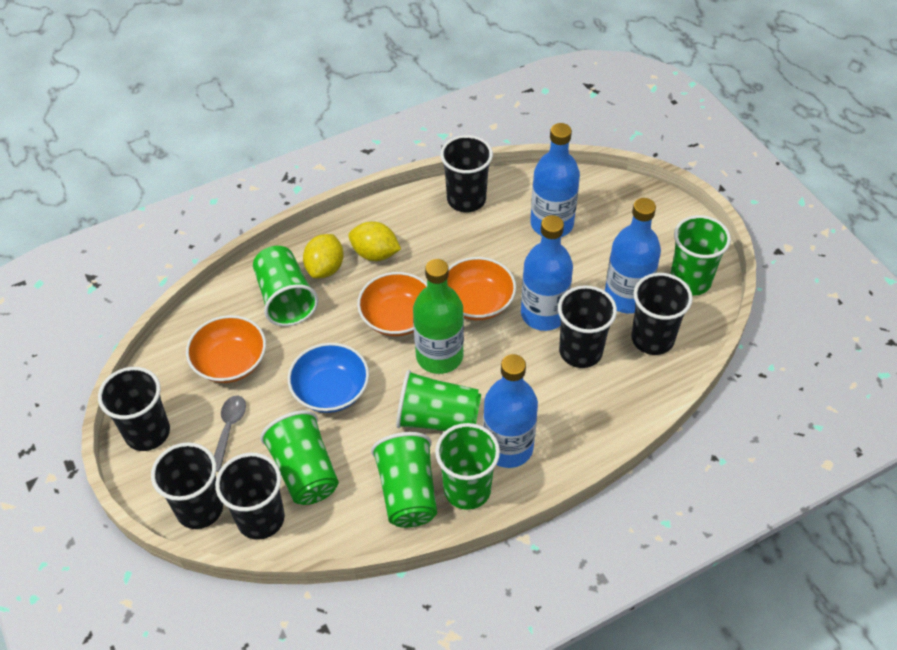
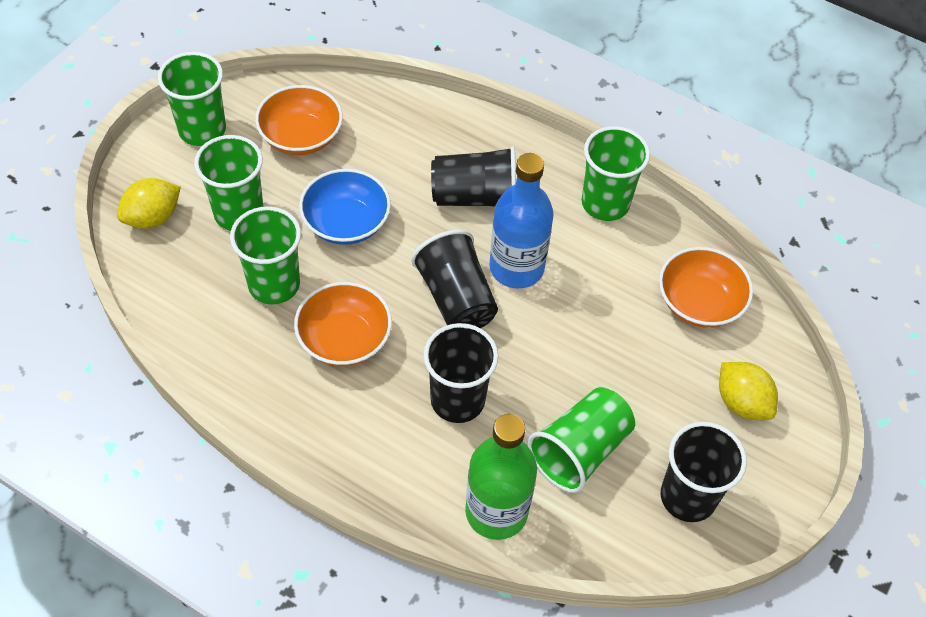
black cup: [98,367,170,451] [151,442,223,529] [215,453,285,540] [440,135,493,212] [558,285,617,368] [631,273,693,355] = 6 -> [411,230,498,328] [423,323,498,423] [431,146,516,207] [661,422,747,522] = 4
blue bottle: [483,354,538,468] [521,215,573,331] [530,123,580,237] [605,198,661,313] = 4 -> [489,153,554,289] = 1
green cup: [253,246,318,326] [260,410,339,505] [371,432,437,528] [396,370,481,431] [435,423,500,510] [671,215,731,296] = 6 -> [158,52,226,146] [194,135,264,231] [230,206,301,305] [528,387,635,493] [582,126,650,221] = 5
grey spoon: [214,396,246,472] = 1 -> none = 0

